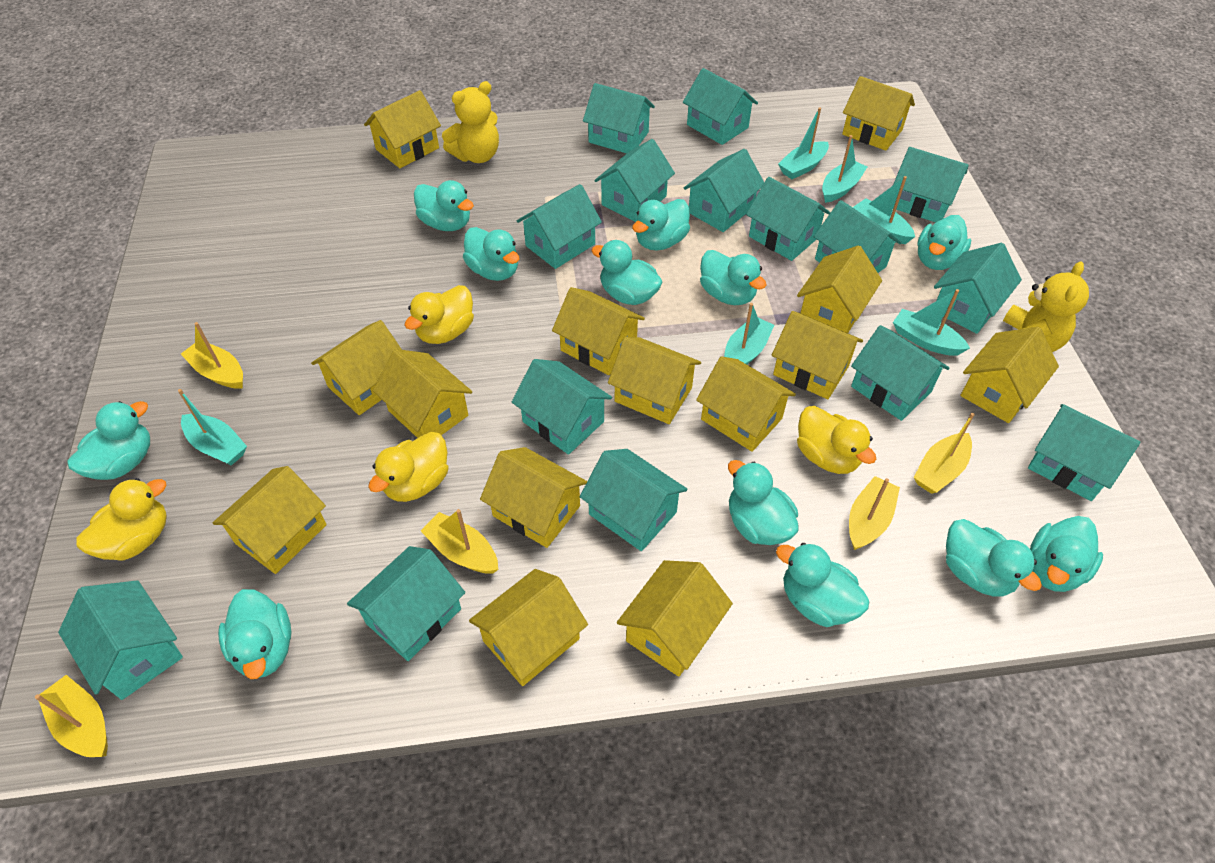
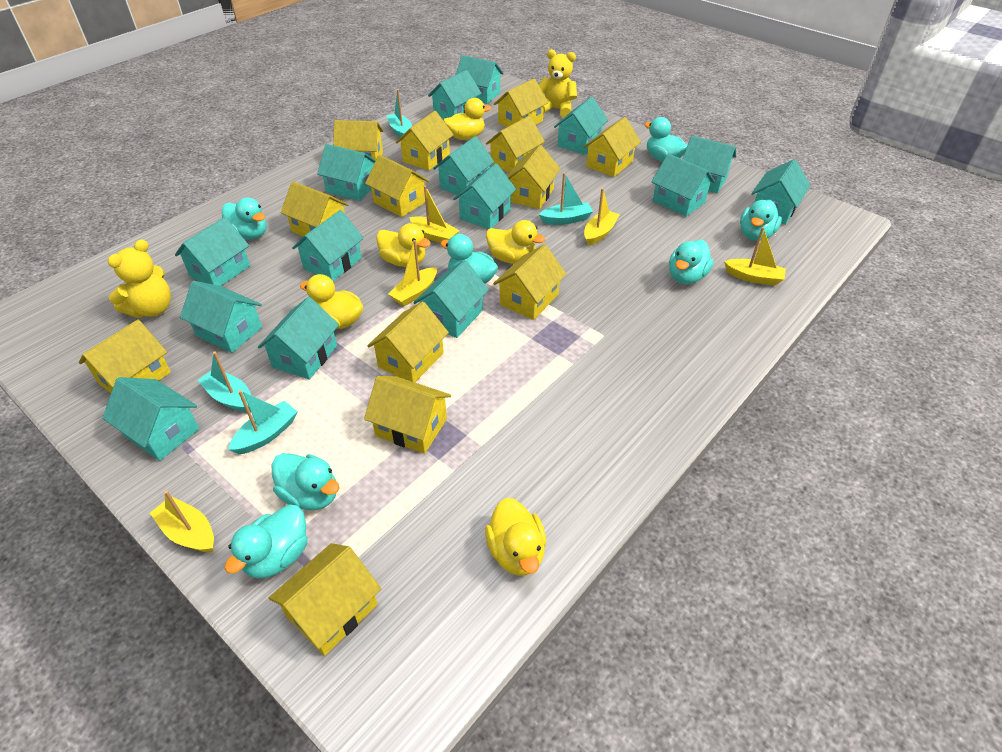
turquoise boat: [178,389,247,465] [724,303,774,364] [778,107,829,179] [822,135,867,203] [853,176,915,244] [893,289,970,356] = 6 -> [198,351,251,412] [228,390,298,454] [387,89,412,137] [539,172,593,225] = 4
turquoise duck: [68,401,150,480] [218,589,291,679] [414,180,474,231] [463,227,519,281] [591,240,662,305] [632,199,690,251] [700,250,766,305] [728,460,799,545] [776,543,869,627] [917,215,971,270] [946,519,1042,597] [1030,516,1103,592] = 12 -> [222,197,267,239] [225,504,308,579] [272,453,340,510] [441,234,498,284] [644,117,687,162] [669,240,714,284] [740,200,782,241] = 7
yellow duck: [76,478,167,561] [368,432,448,502] [404,285,474,344] [797,406,876,474] = 4 -> [300,274,363,329] [376,223,431,267] [443,98,491,140] [485,498,546,576] [486,220,545,264] = 5
yellow house: [213,466,327,574] [311,320,402,415] [364,90,441,168] [373,349,472,438] [469,569,588,686] [480,447,587,548] [552,287,645,375] [608,337,701,424] [617,560,733,677] [696,356,796,452] [772,311,863,399] [797,245,882,333] [842,76,915,151] [960,327,1059,423] = 14 -> [79,320,171,393] [269,543,381,656] [281,181,349,237] [333,120,384,160] [364,376,451,454] [365,155,429,217] [367,301,449,382] [396,111,454,171] [486,116,545,173] [493,244,566,320] [494,79,548,127] [507,145,560,209] [583,117,641,177] = 13

